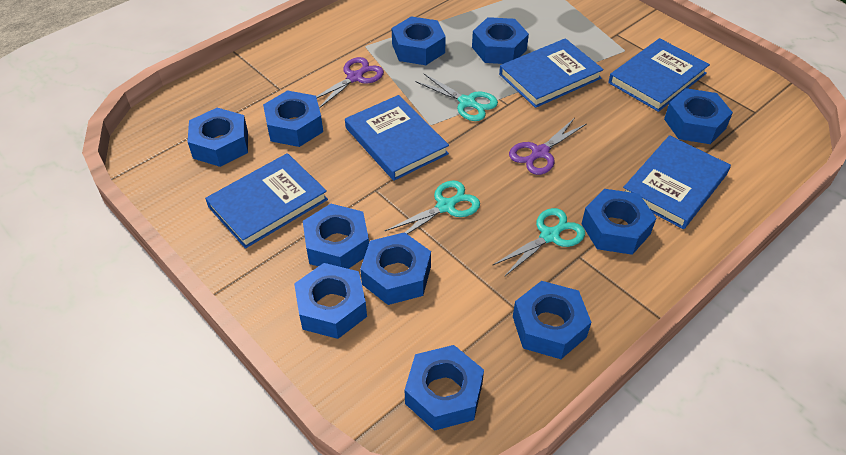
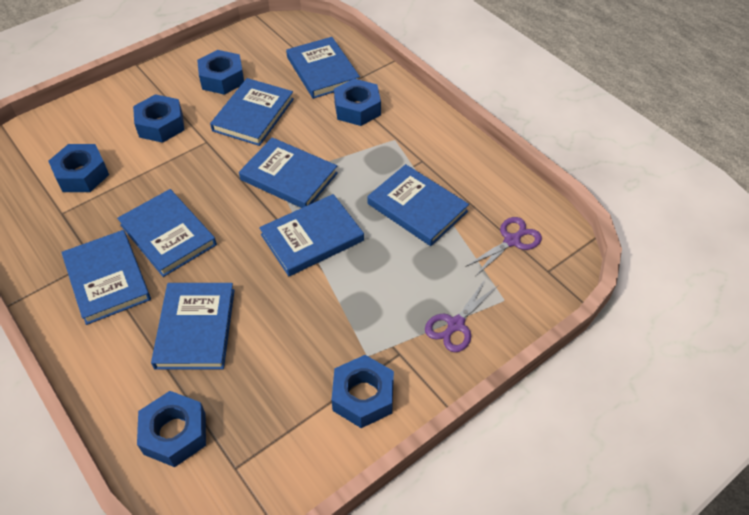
blue book: [205,153,328,249] [345,95,449,181] [499,38,604,108] [608,38,710,112] [623,135,731,229] = 5 -> [61,230,151,325] [117,189,217,277] [151,283,235,370] [210,78,294,146] [239,137,338,208] [259,194,364,276] [286,37,360,99] [367,164,469,246] = 8
blue nut: [188,108,248,167] [263,90,323,147] [294,263,367,339] [303,204,369,269] [360,232,431,305] [392,16,446,65] [404,345,484,431] [472,17,529,64] [513,281,591,359] [582,189,656,255] [664,88,733,144] = 11 -> [48,144,109,192] [133,94,184,143] [137,391,206,467] [197,50,244,95] [332,355,394,428] [334,79,381,126] = 6
turquoise scissors: [385,180,480,234] [415,73,498,121] [492,208,585,277] = 3 -> none = 0

